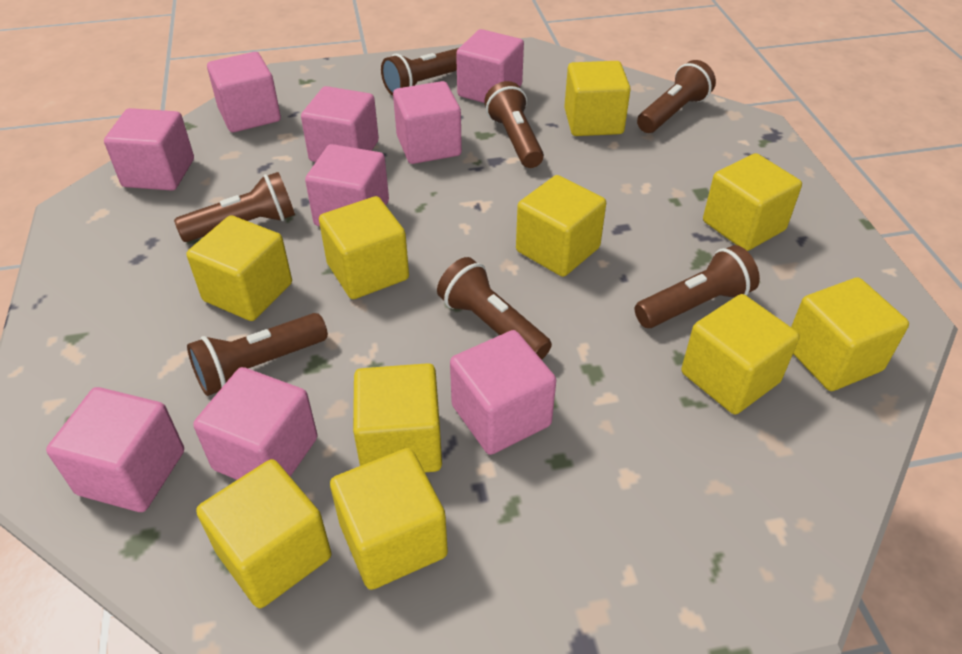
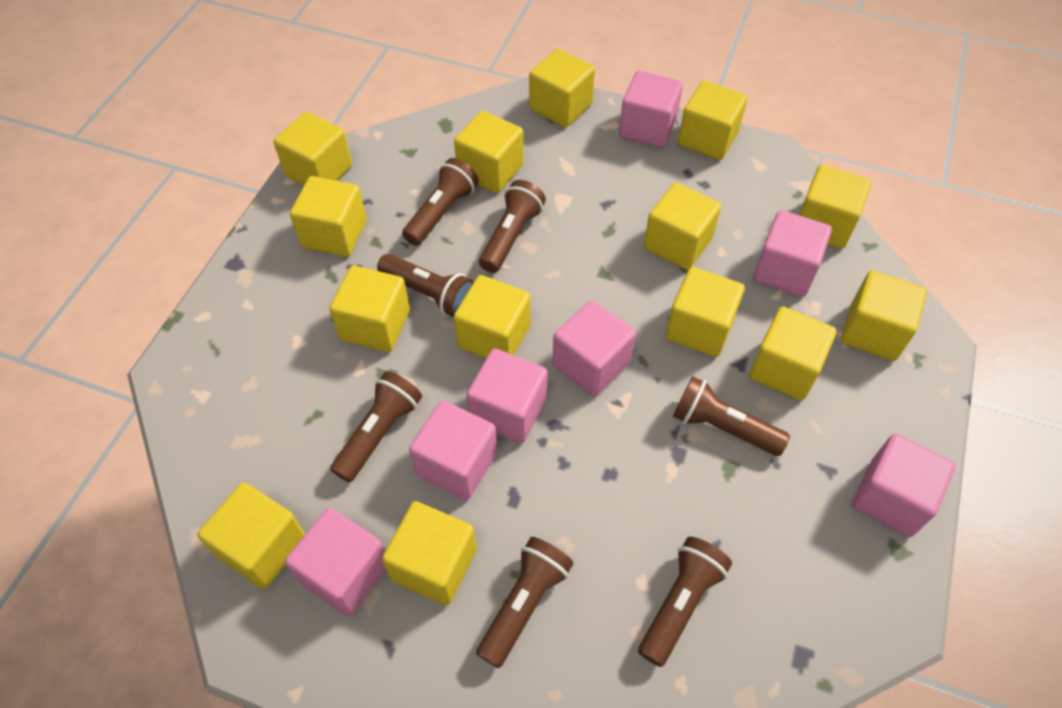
pink cube: [46,387,184,512] [104,108,194,191] [193,367,317,480] [207,52,281,132] [301,86,379,162] [305,144,389,226] [393,81,462,164] [450,330,556,455] [456,29,524,103] = 9 -> [285,508,386,616] [409,400,497,500] [466,349,548,444] [552,300,636,396] [619,71,683,148] [753,210,832,297] [852,434,956,537] = 7
yellow cube: [187,215,292,321] [196,459,331,608] [319,196,409,299] [330,448,448,590] [353,363,442,472] [516,175,606,277] [564,61,631,136] [681,294,800,414] [703,153,802,251] [791,277,909,391] = 10 -> [198,483,305,589] [273,112,352,186] [290,176,367,257] [329,266,410,352] [382,501,477,605] [454,111,524,193] [454,275,531,358] [529,49,595,128] [644,183,721,270] [665,267,745,357] [678,80,748,160] [749,307,837,401] [799,165,871,249] [841,270,927,361] = 14

